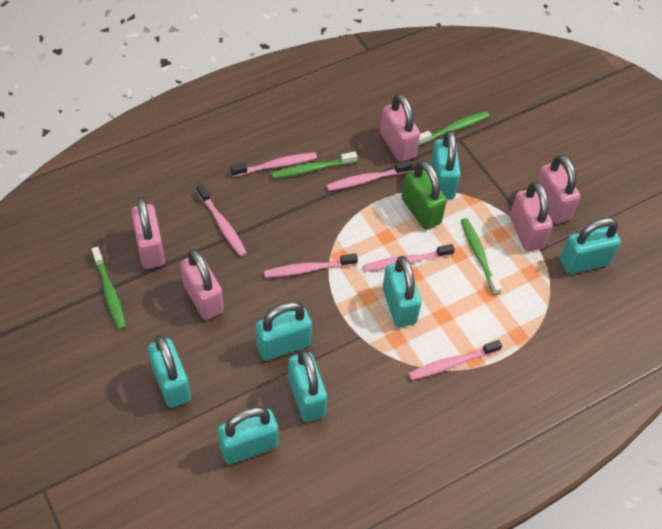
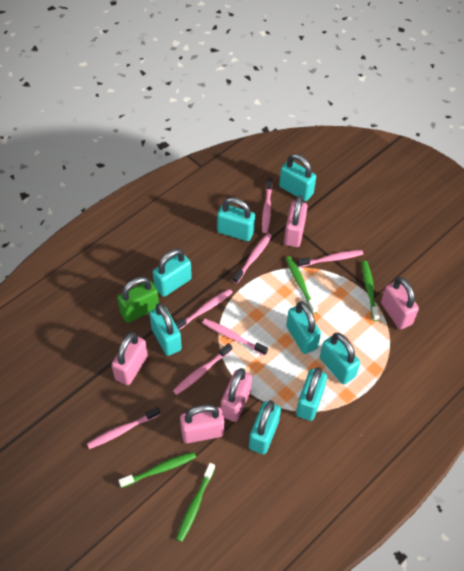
pink toothbrush: [197,184,247,256] [231,152,317,177] [264,253,358,278] [326,161,412,191] [363,244,455,272] [408,340,502,380] = 6 -> [87,407,160,449] [173,343,232,395] [175,289,233,330] [202,319,268,356] [233,233,272,284] [262,177,273,233] [297,250,363,267] = 7
turquoise padlock: [148,335,191,408] [218,407,278,464] [255,302,312,361] [288,349,327,422] [383,256,422,327] [430,130,461,199] [560,217,621,274] = 7 -> [149,303,182,356] [153,249,192,297] [217,197,255,241] [249,400,281,454] [279,154,316,201] [286,301,321,354] [296,367,327,421] [320,333,360,384] = 8

